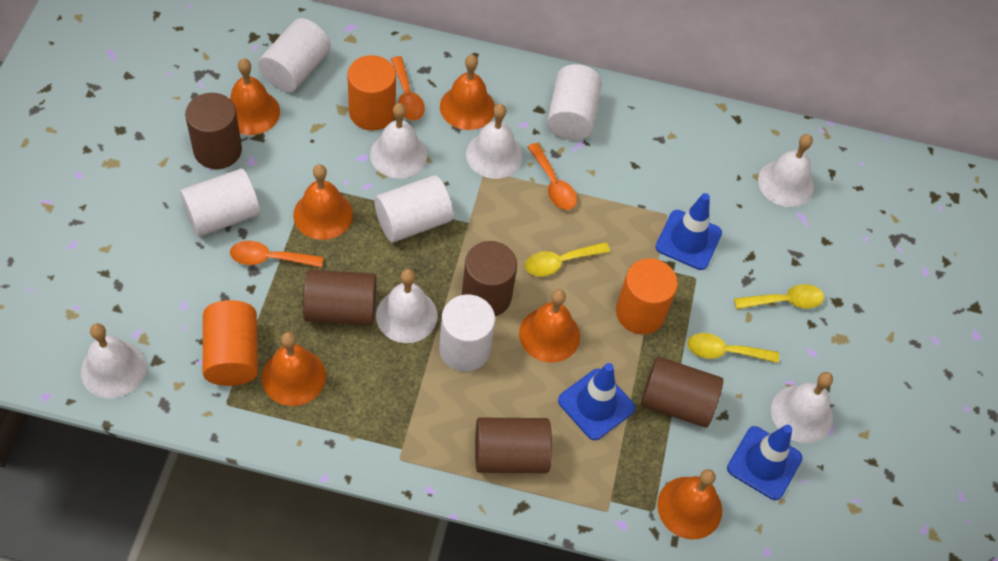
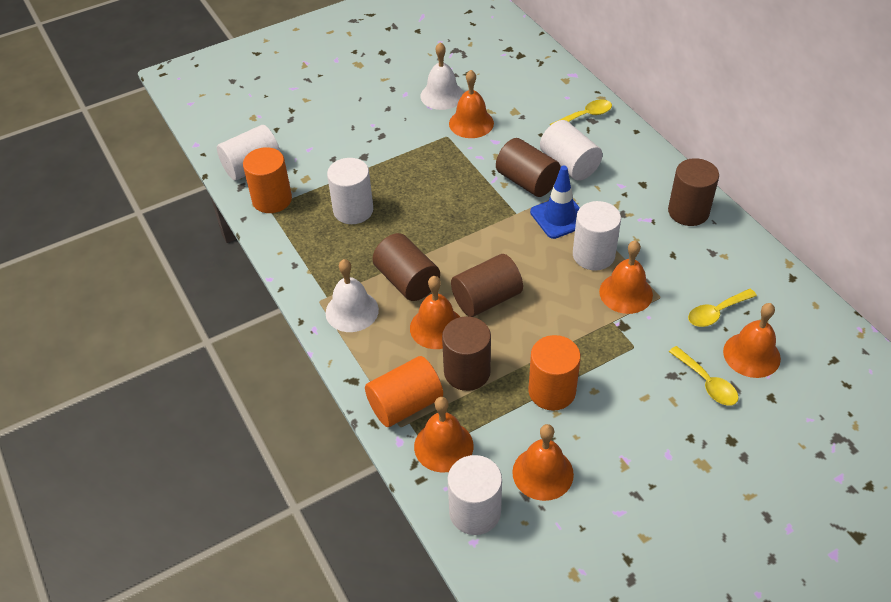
blue traffic cone: [558,363,635,440] [655,193,722,270] [727,425,802,500] = 3 -> [530,166,580,239] = 1
orange spoon: [230,241,323,268] [391,56,425,120] [528,143,577,210] = 3 -> none = 0
white bell: [81,323,147,399] [370,103,427,179] [376,269,438,343] [466,104,523,179] [758,134,814,207] [771,372,833,443] = 6 -> [325,259,379,332] [421,42,464,110] = 2

